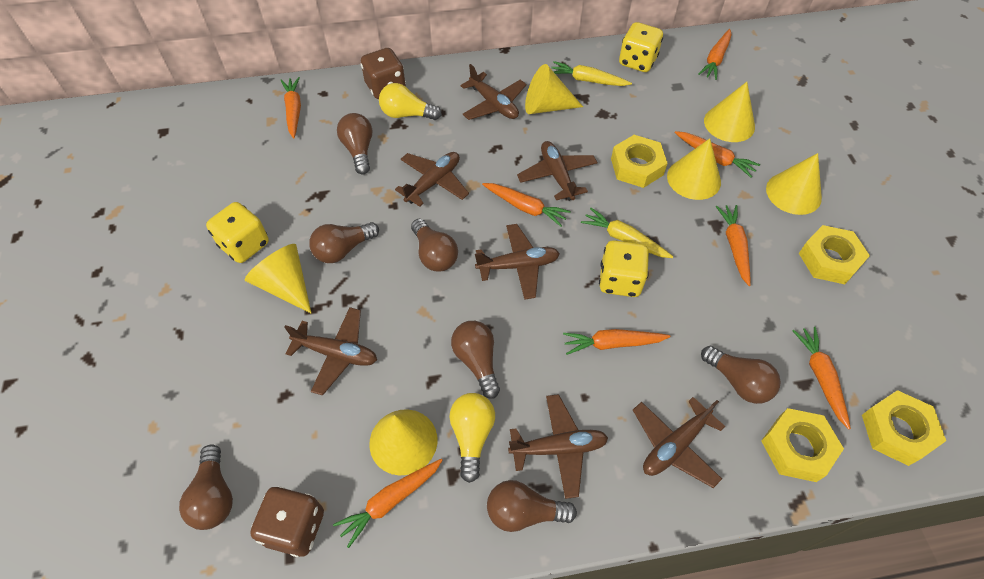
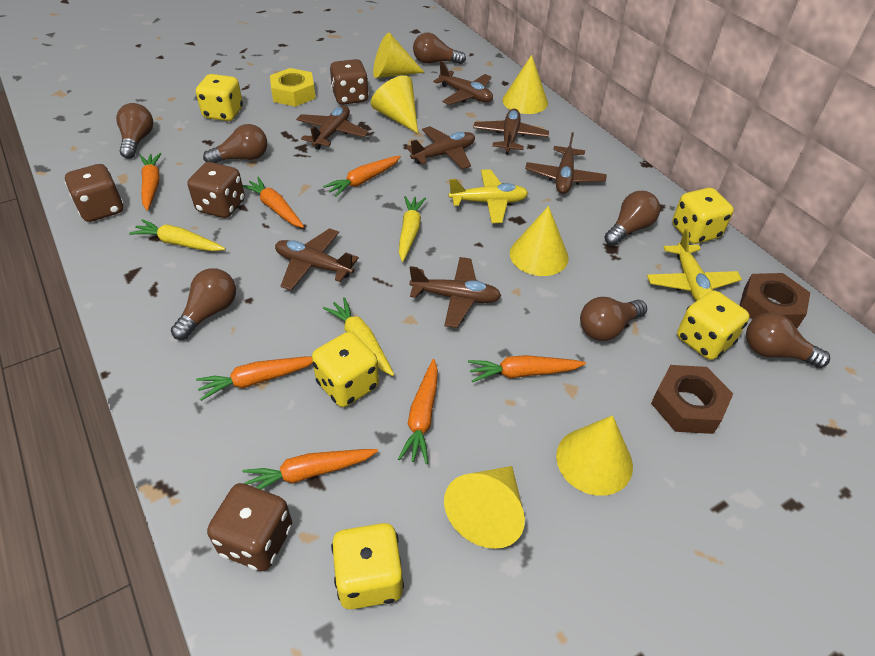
brown dice: [250,487,324,557] [361,48,406,99] = 2 -> [65,164,124,222] [188,162,245,218] [207,483,292,571] [330,59,369,105] = 4
brown nut: none = 0 -> [651,365,733,434] [740,273,810,329] = 2
orange carrot: [280,77,301,138] [333,459,443,548] [482,183,571,227] [563,329,671,355] [675,131,760,178] [698,29,731,80] [716,205,751,286] [793,327,851,430] = 8 -> [140,153,162,211] [196,356,313,401] [242,449,378,489] [243,177,304,228] [323,156,401,197] [398,359,438,464] [468,355,586,382] = 7
yellow carrot: [551,61,632,86] [581,208,674,258] = 2 -> [129,219,226,251] [323,297,394,376] [399,196,426,262] = 3
yellow dice: [206,202,269,263] [599,240,649,297] [619,22,663,72] = 3 -> [196,74,243,121] [312,332,379,407] [331,523,404,609] [672,188,734,244] [677,290,749,360] = 5
yellow light bulb: [379,83,442,120] [449,393,495,483] = 2 -> none = 0
yellow nut: [611,135,668,188] [761,408,844,482] [799,225,870,284] [862,390,946,466] = 4 -> [270,68,316,107] = 1
yellow plane: none = 0 -> [449,169,528,223] [647,229,742,301] = 2

